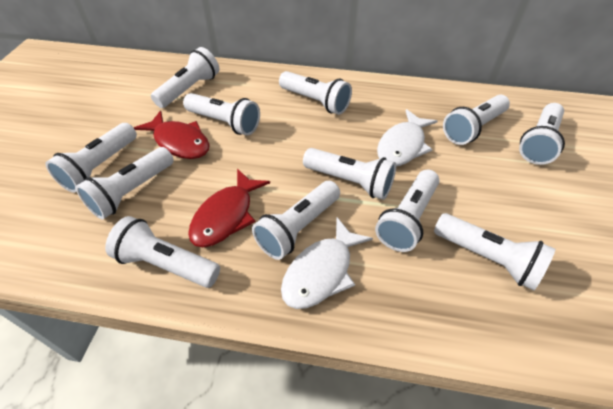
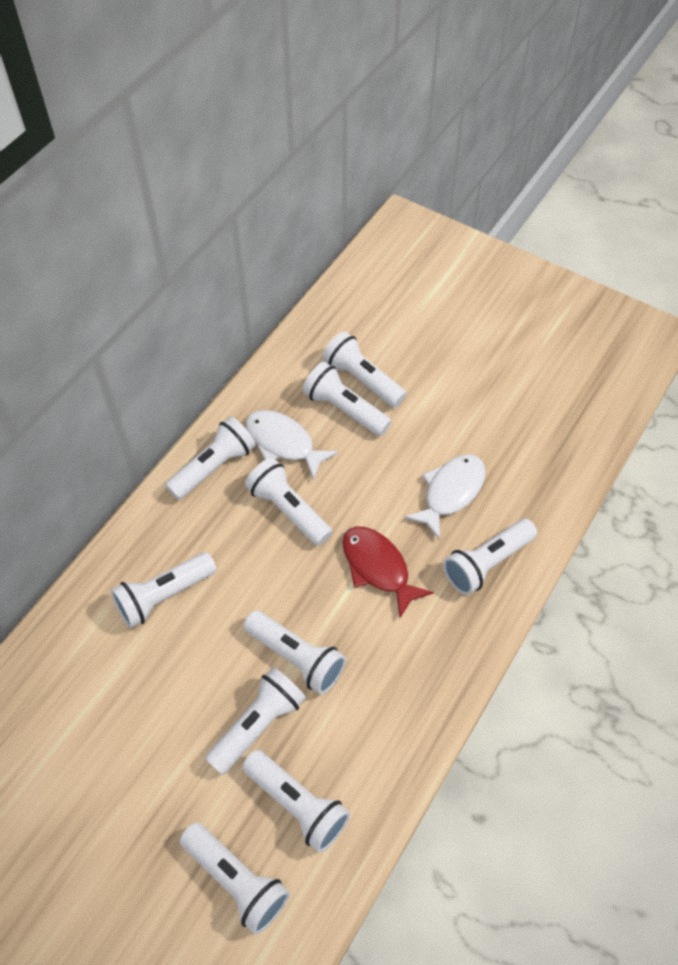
red fish: [134,111,210,159] [188,169,270,247] = 2 -> [342,526,434,618] = 1
white flashlight: [45,123,137,193] [76,147,174,220] [105,216,220,288] [151,47,219,108] [183,93,260,136] [252,181,340,260] [279,71,352,115] [303,148,396,200] [375,170,439,252] [434,213,555,290] [443,95,510,145] [519,103,565,165] = 12 -> [111,552,217,628] [165,416,256,500] [180,822,290,935] [205,667,306,775] [242,750,350,853] [244,611,346,695] [245,458,333,546] [303,362,392,436] [322,331,407,408] [443,519,537,595] = 10

